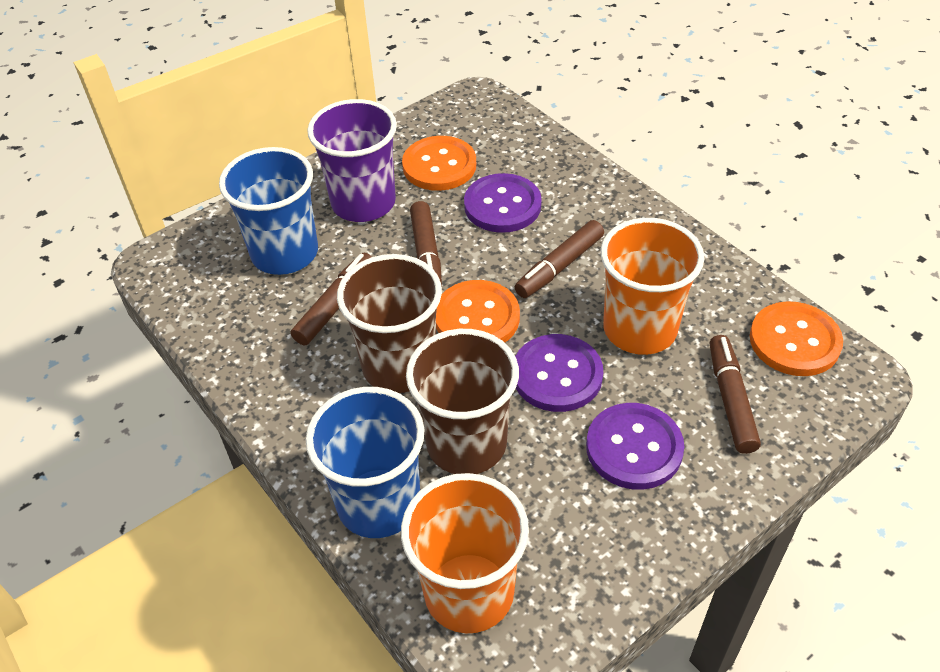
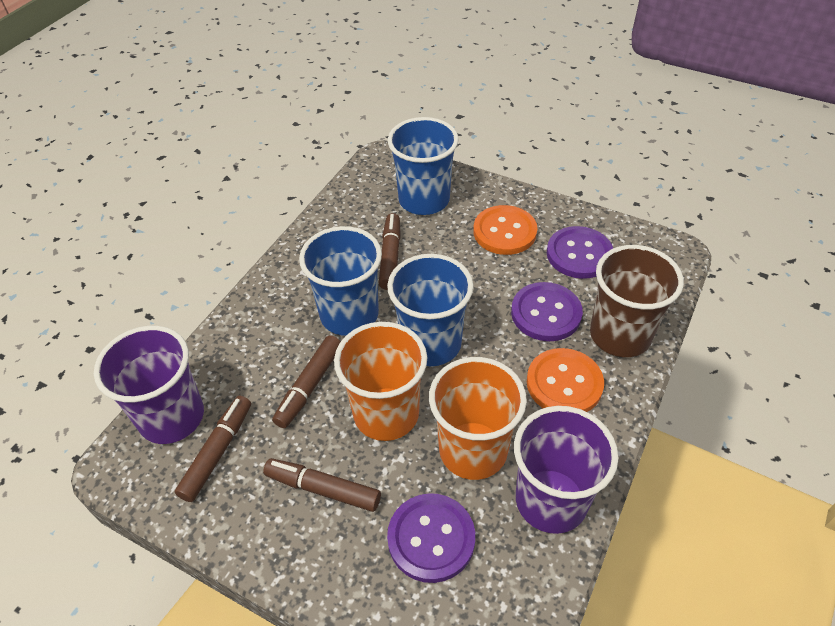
blue cup: [219,147,318,275] [306,387,425,538] = 2 -> [299,226,382,336] [387,254,474,366] [388,117,459,215] = 3
brown cup: [337,254,442,393] [406,329,519,474] = 2 -> [590,245,684,357] = 1
orange button: [402,136,476,191] [436,280,520,343] [750,301,843,376] = 3 -> [473,205,537,255] [527,348,604,412] = 2
purple cup: [307,99,397,222] = 1 -> [94,326,204,444] [514,406,618,534] = 2

